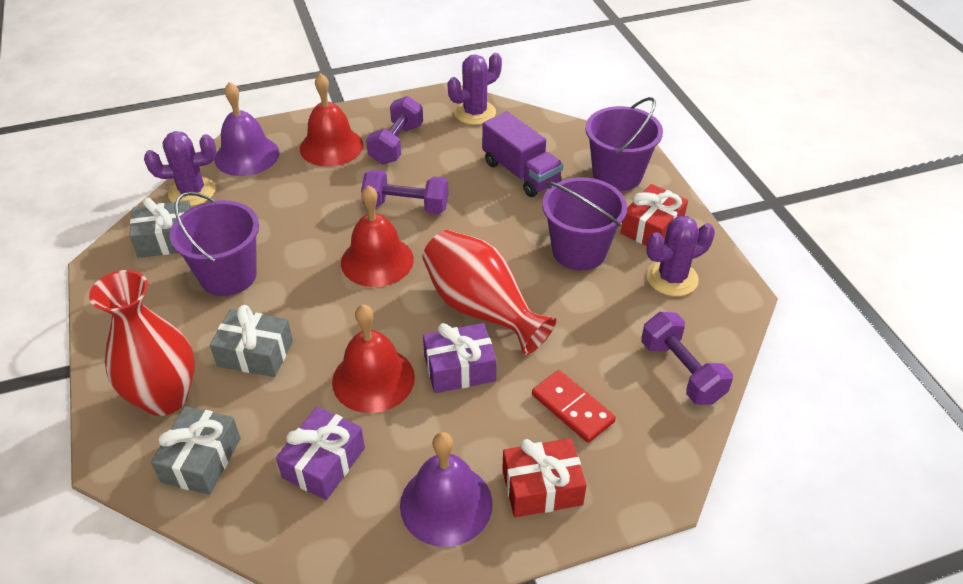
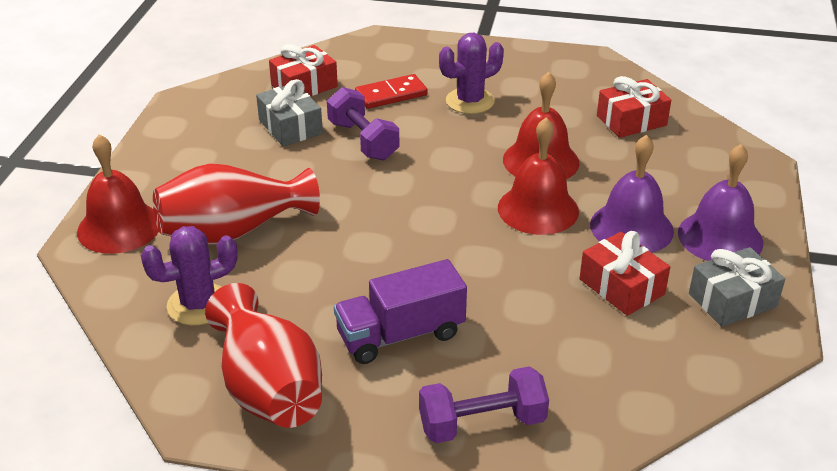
grey gift: [129,198,191,258] [151,406,241,495] [210,305,293,377] = 3 -> [256,79,323,146] [689,247,785,327] = 2
purple bucket: [170,192,259,296] [542,177,627,270] [585,97,663,191] = 3 -> none = 0
purple cactus: [144,131,216,206] [448,53,502,125] [646,216,715,296] = 3 -> [141,226,237,325] [439,33,504,114] = 2
purple dumbbell: [361,169,449,214] [366,96,423,164] [641,312,733,405] = 3 -> [327,87,399,161] [419,367,549,443] = 2
purple gift: [276,407,365,500] [423,323,497,393] = 2 -> none = 0
red gift: [502,438,587,518] [621,184,688,246] = 2 -> [269,44,338,96] [580,231,670,316] [597,76,671,138] = 3

